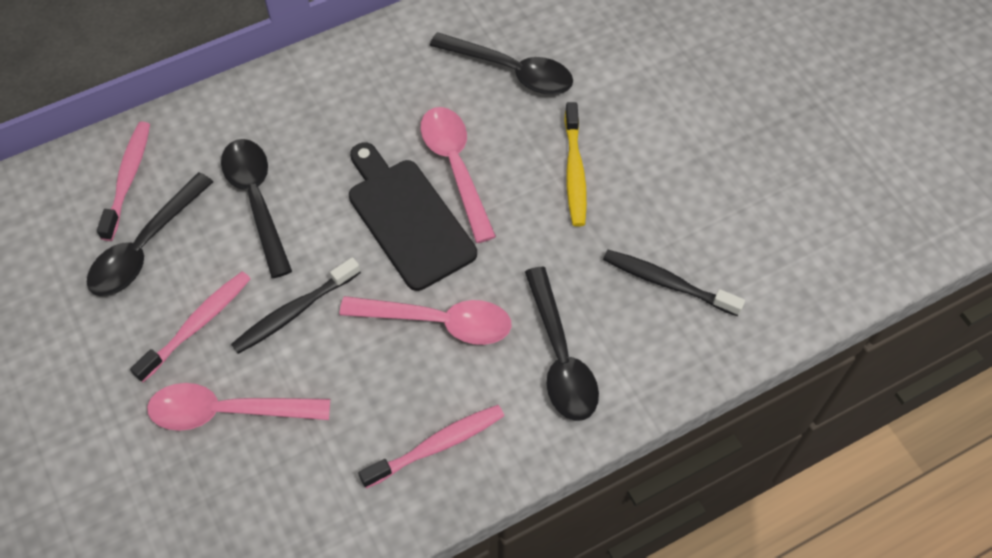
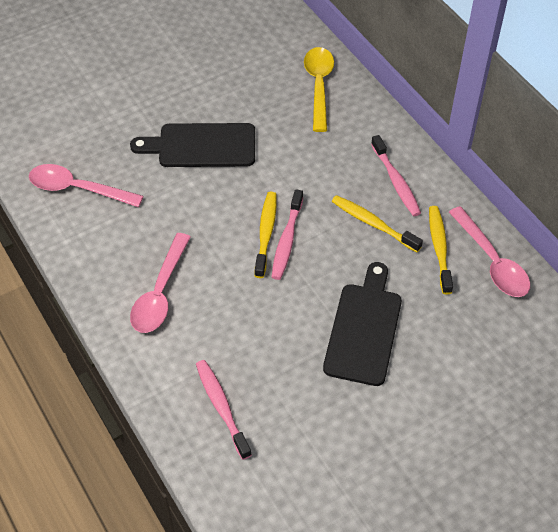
black cutting board: [349,142,477,291] = 1 -> [130,123,255,167] [323,262,402,386] = 2
black spoon: [87,172,213,296] [221,139,292,278] [430,32,573,95] [525,267,599,421] = 4 -> none = 0
black toothbrush: [231,257,361,354] [603,250,745,316] = 2 -> none = 0
yellow spoon: none = 0 -> [304,47,334,132] = 1
yellow toothbrush: [564,102,587,227] = 1 -> [254,192,277,278] [332,195,423,252] [429,206,453,294] = 3

